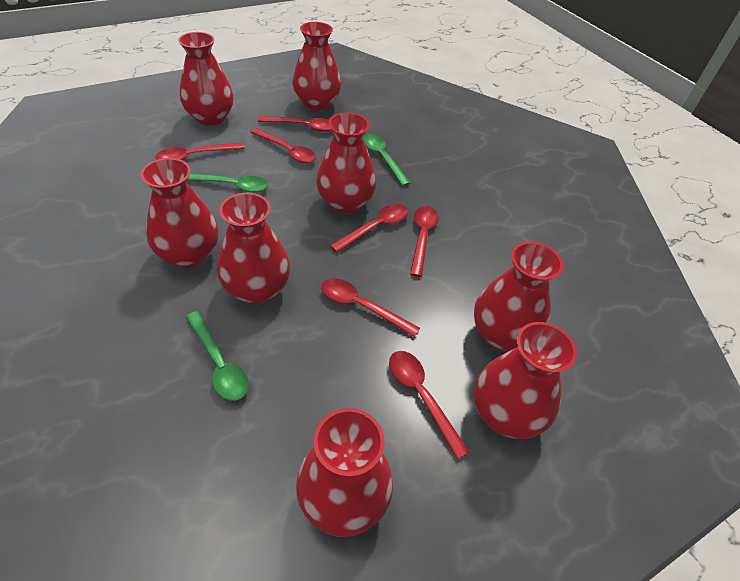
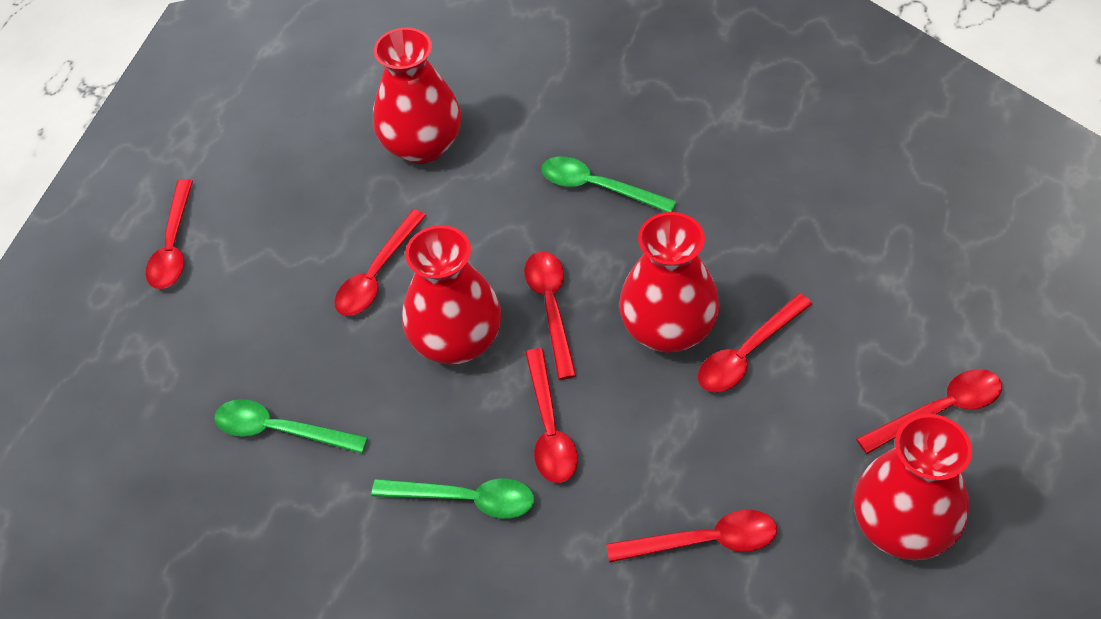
red vase: [140,158,219,268] [178,32,234,126] [217,193,290,304] [292,22,341,111] [296,408,393,537] [316,112,376,214] [474,242,563,351] [474,322,577,439] = 8 -> [373,27,461,164] [402,225,501,365] [619,212,720,353] [854,414,972,560] = 4

